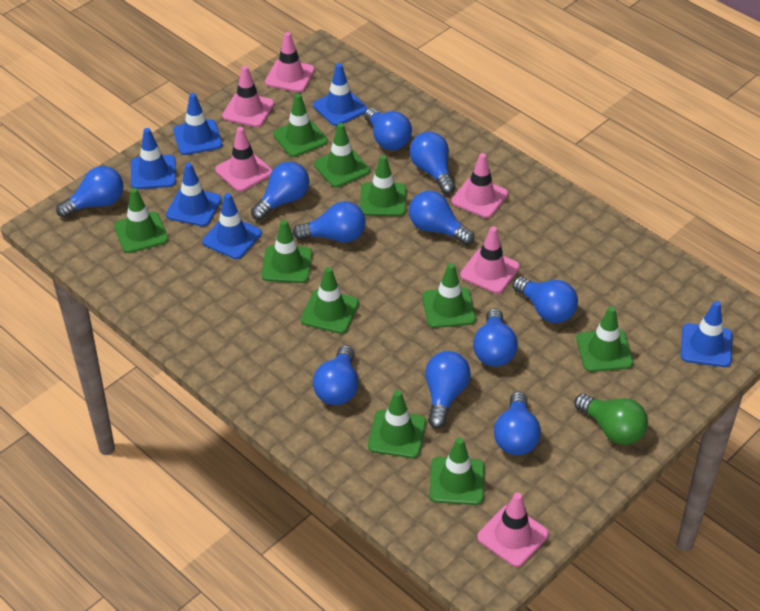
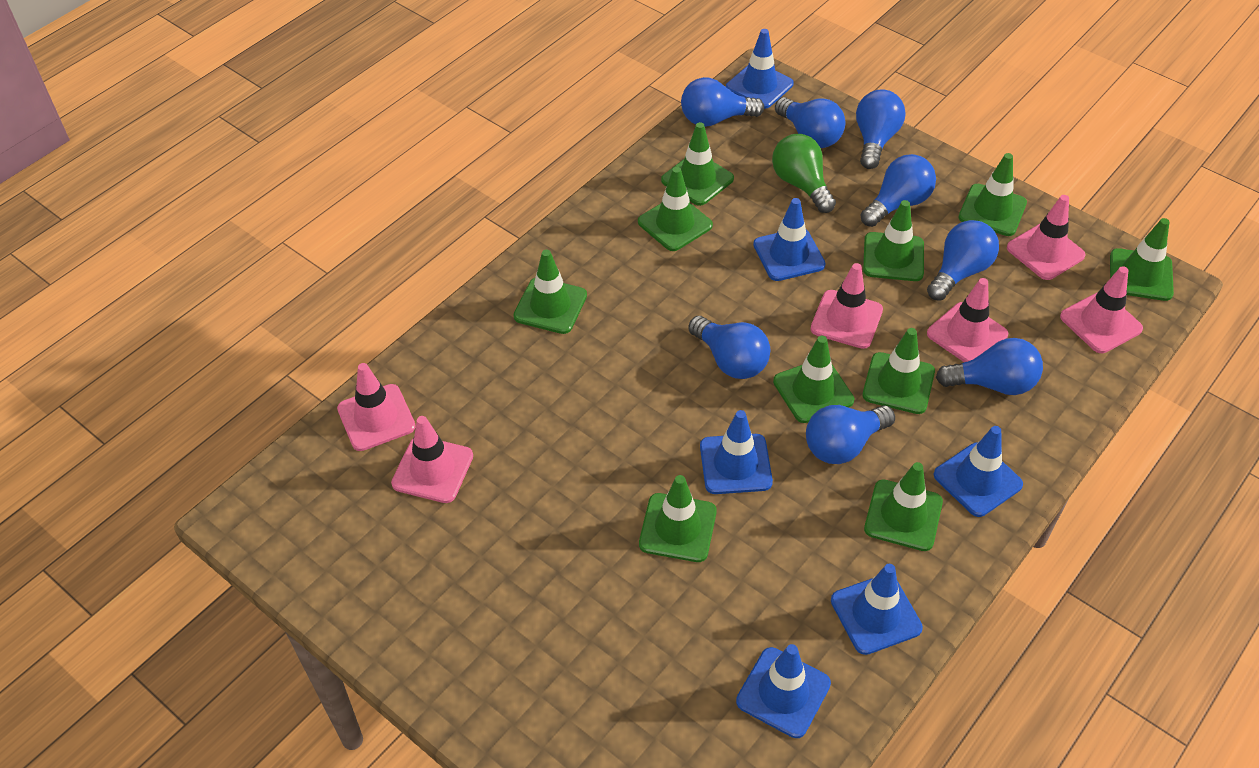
blue light bulb: [56,166,124,218] [251,162,309,220] [293,201,366,242] [313,345,358,405] [364,108,412,150] [409,191,474,245] [410,132,455,194] [425,351,471,428] [473,308,518,367] [494,392,541,455] [513,277,578,323] = 11 -> [681,77,764,127] [688,316,770,379] [775,97,845,148] [806,405,895,464] [856,89,905,169] [861,154,936,227] [927,220,999,301] [936,338,1043,395] = 8

